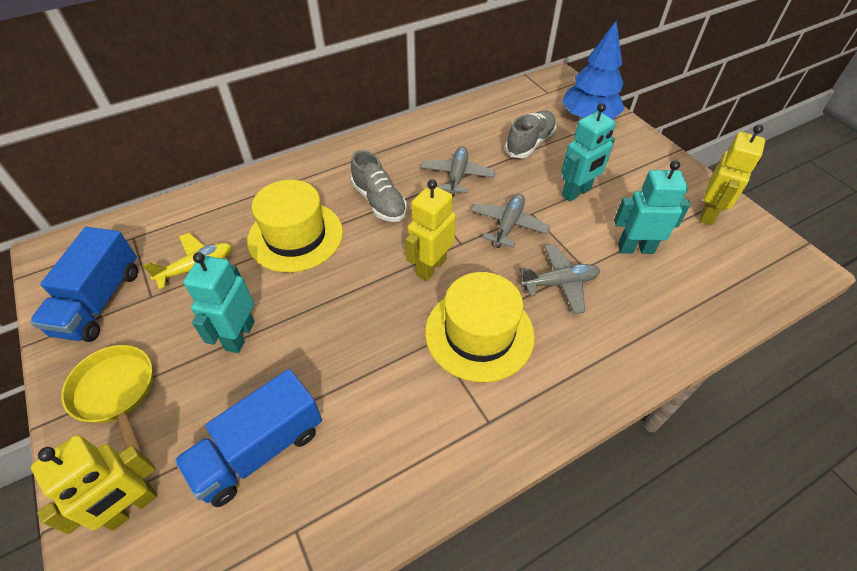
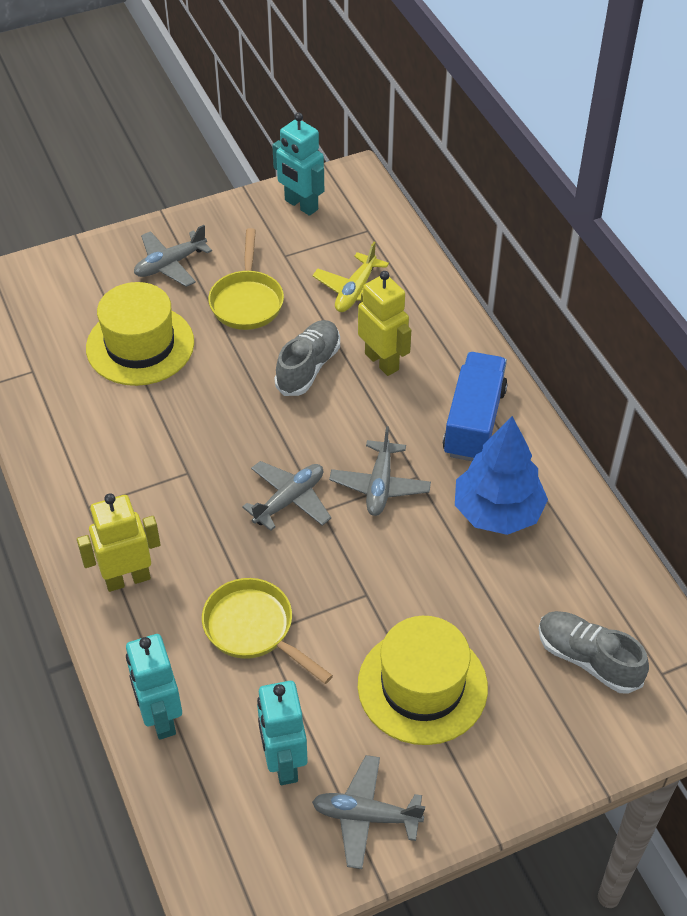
blue truck: [30,227,138,342] [174,369,322,507] = 2 -> [443,352,507,461] = 1
grey plane: [421,147,495,197] [471,194,550,248] [519,244,600,314] = 3 -> [134,225,212,287] [242,461,331,531] [312,755,425,869] [329,426,431,516] = 4
yellow pan: [61,345,153,453] = 1 -> [202,578,333,684] [208,228,284,330] = 2
yellow robot: [31,435,157,534] [405,179,456,281] [700,124,766,225] = 3 -> [77,493,161,592] [358,271,411,376] = 2

